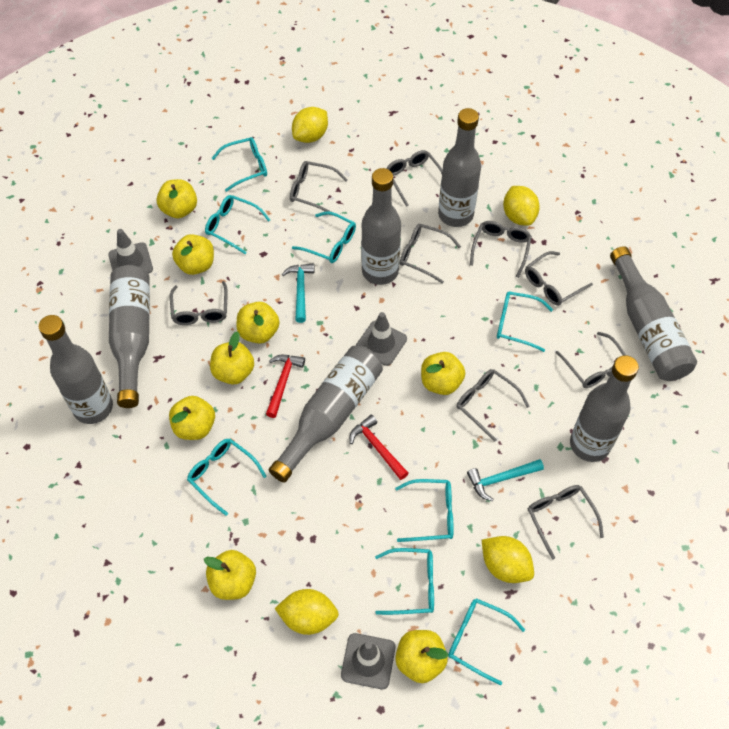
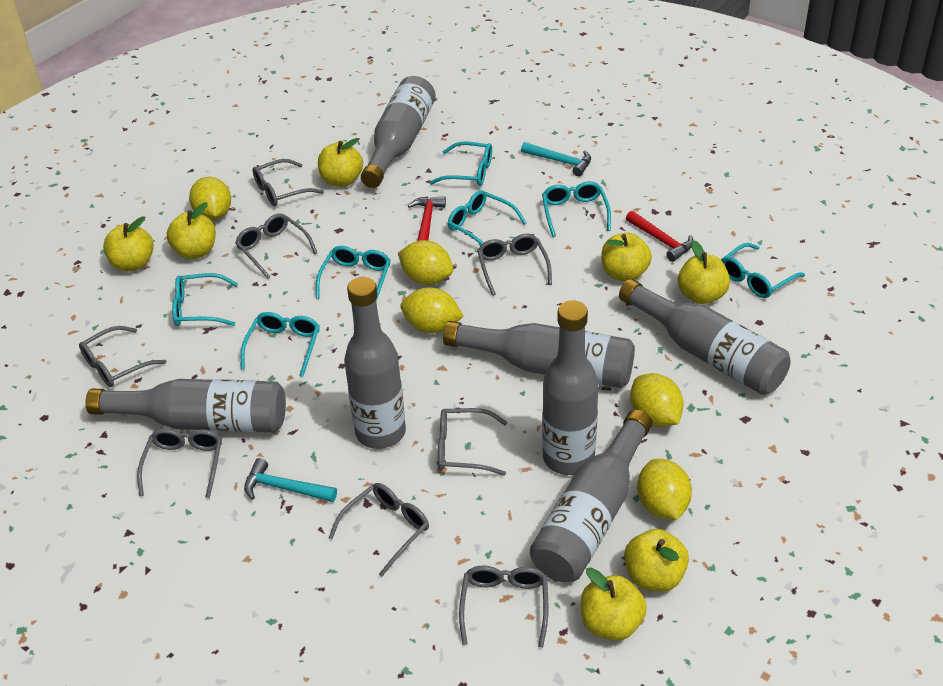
grey glasses: [170,281,227,325] [290,161,348,212] [386,150,443,207] [400,224,461,284] [456,369,530,442] [470,221,532,278] [525,251,593,306] [528,485,604,560] [555,332,627,388] = 9 -> [79,326,167,387] [137,429,222,498] [235,213,317,279] [252,159,324,207] [329,483,429,577] [438,408,507,476] [459,565,549,648] [477,234,552,296] = 8
grey traffic cone: [108,229,153,274] [341,633,396,689] [356,312,407,366] = 3 -> none = 0
turquoise glasses: [187,439,267,516] [205,195,270,254] [212,137,267,192] [292,211,356,263] [375,548,434,615] [395,479,454,542] [448,598,525,685] [497,292,553,352] = 8 -> [172,273,238,326] [241,312,320,377] [316,246,391,301] [430,142,492,186] [448,190,527,245] [542,181,611,237] [721,243,805,298] = 7
yellow apple: [157,179,197,218] [169,396,215,440] [172,234,214,275] [204,550,256,600] [210,331,254,385] [236,302,279,344] [395,630,449,683] [421,352,465,395] = 8 -> [103,216,154,272] [167,202,216,259] [318,138,363,187] [581,567,647,641] [601,233,652,282] [624,529,689,591] [678,240,730,304] = 7
yellow lemon: [274,589,339,635] [292,107,328,143] [482,536,534,583] [503,186,540,226] = 4 -> [189,176,231,220] [398,240,453,285] [400,287,464,333] [630,373,684,427] [637,459,692,520] = 5

